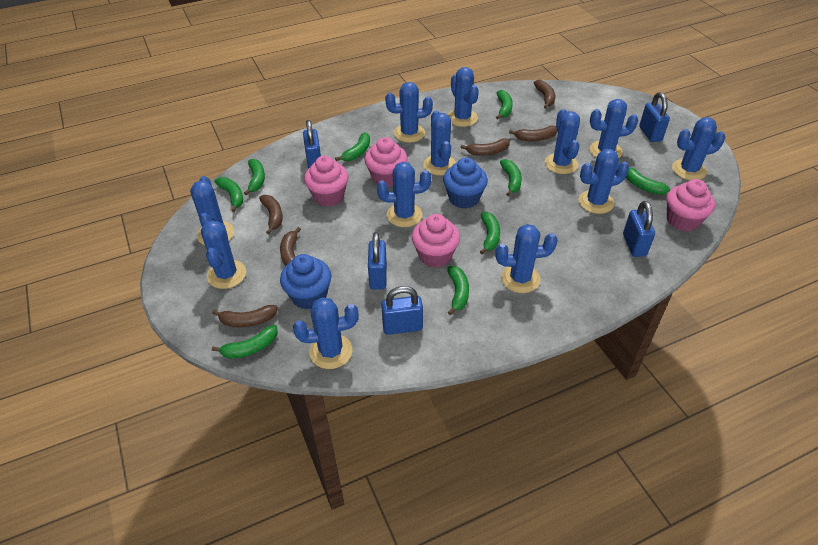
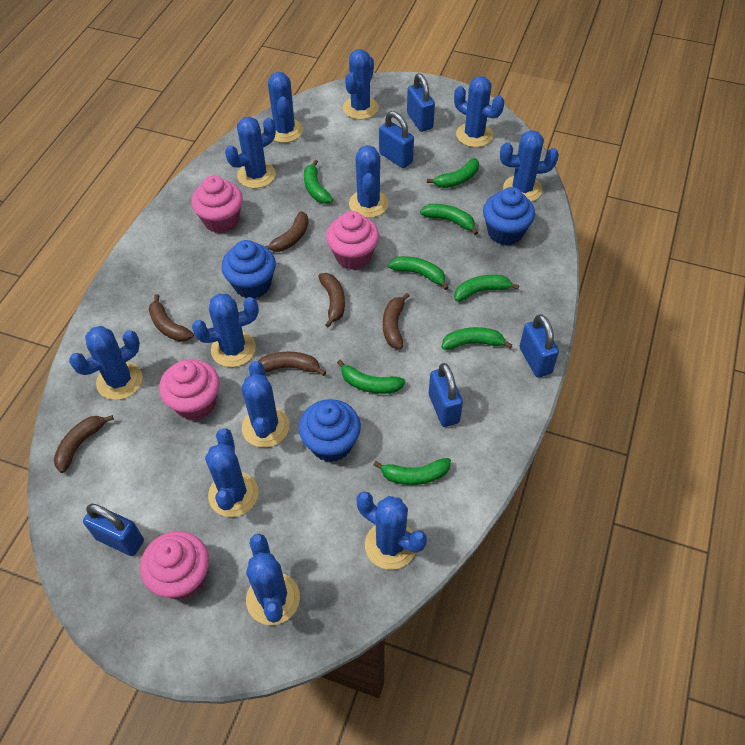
blue cupcake: [280,254,331,309] [443,157,488,209] = 2 -> [221,240,276,299] [299,399,361,462] [483,187,535,245] = 3
green banana: [212,325,278,359] [214,177,243,212] [244,159,265,195] [335,133,370,161] [447,266,469,315] [480,212,500,254] [496,90,513,119] [500,159,522,196] [626,167,670,195] = 9 -> [304,160,333,204] [337,360,405,394] [373,458,451,485] [388,256,449,290] [420,204,478,235] [427,158,479,188] [441,327,512,350] [454,275,519,301] = 8

